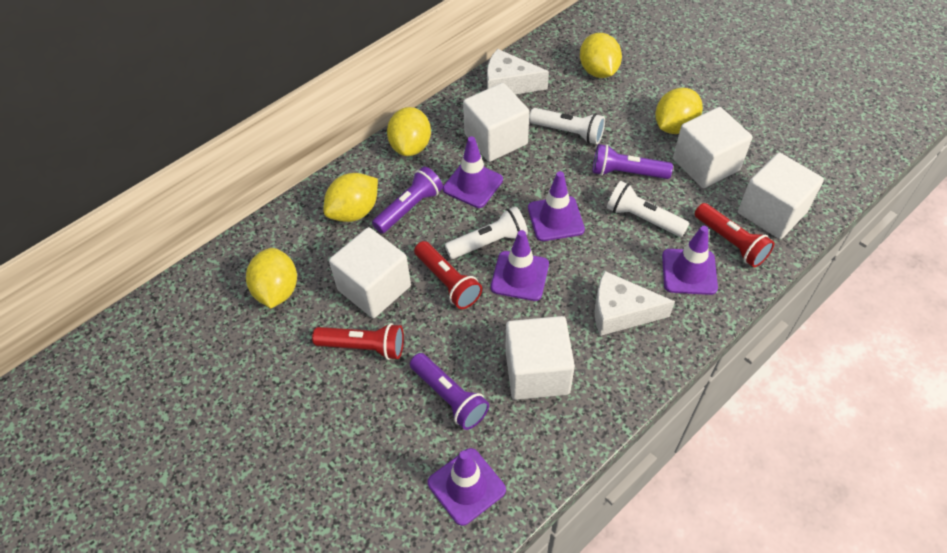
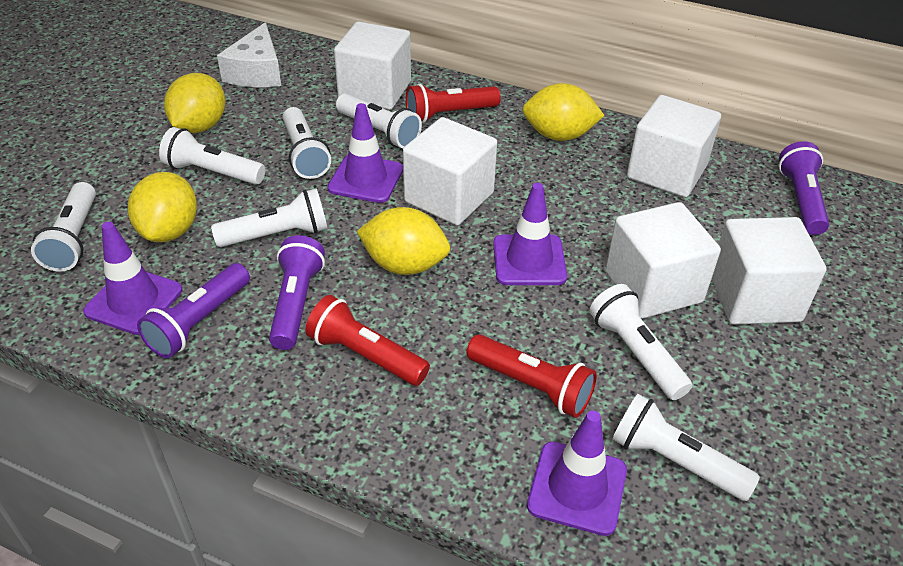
purple traffic cone: [428,448,506,526] [443,136,503,208] [491,230,549,301] [528,171,585,241] [662,226,718,295] = 5 -> [83,222,182,335] [327,103,403,203] [493,183,567,285] [527,411,627,536] = 4
white cheese: [487,49,549,94] [595,271,675,336] = 2 -> [217,22,281,87] = 1
white flashlight: [445,206,528,259] [529,108,605,144] [607,181,689,237] = 3 -> [31,182,96,272] [159,127,265,185] [211,188,328,247] [283,107,331,179] [336,93,422,149] [590,284,692,400] [613,394,760,501] = 7
yellow lemon: [246,248,297,308] [323,173,378,222] [387,107,431,156] [580,33,622,78] [655,88,703,134] = 5 -> [128,172,197,242] [164,73,226,133] [356,207,450,275] [522,83,605,141] = 4

